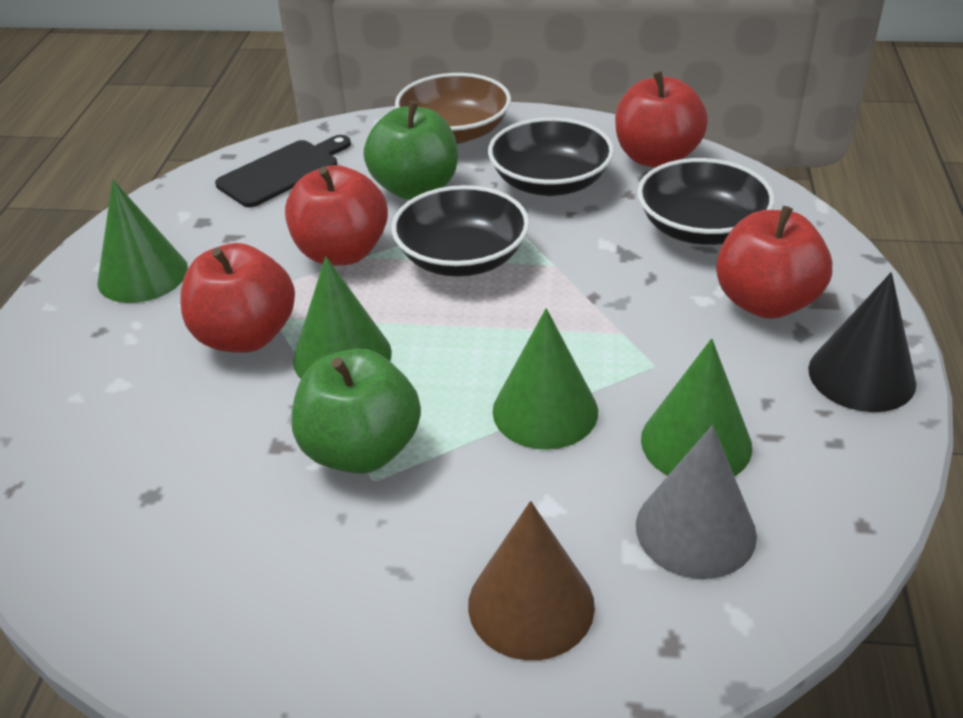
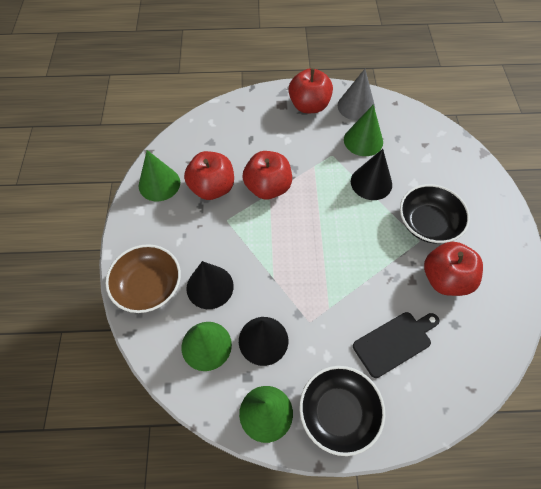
black bowl: [391,185,529,277] [488,117,614,196] [637,158,775,245] = 3 -> [299,366,385,456] [400,184,470,243] = 2
black cone: [808,272,916,412] = 1 -> [187,261,234,309] [239,317,288,366] [351,149,392,200] = 3
brown cone: [468,501,595,660] = 1 -> none = 0
green apple: [292,349,421,474] [363,101,458,200] = 2 -> none = 0

